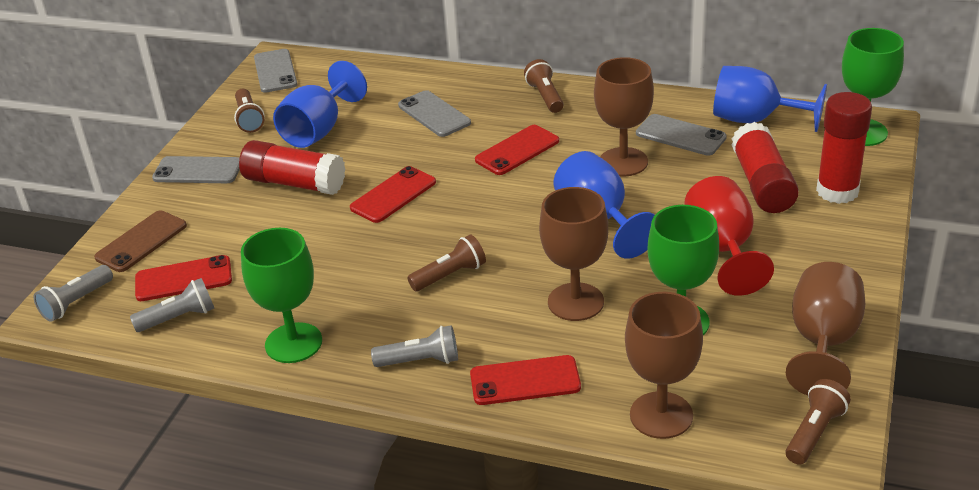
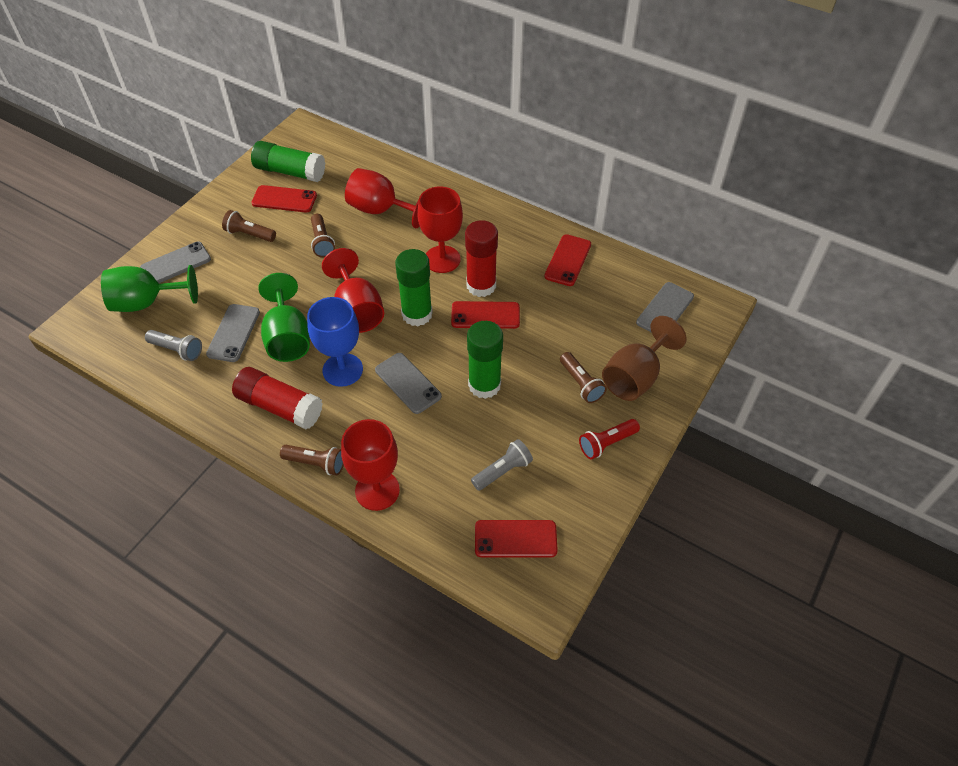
blue goblet: [273,61,367,148] [554,151,655,259] [713,66,827,132] = 3 -> [307,297,363,387] = 1
brown goblet: [539,187,608,321] [594,57,654,176] [625,292,703,439] [786,262,865,395] = 4 -> [602,316,686,401] = 1
brown phone: [94,210,187,272] = 1 -> none = 0
green glue stick: none = 0 -> [251,141,325,182] [395,249,433,326] [467,321,503,399] = 3
green goblet: [241,228,322,363] [647,205,719,335] [842,28,904,146] = 3 -> [101,265,198,312] [259,273,310,362] = 2
grey flashlight: [34,265,113,322] [130,278,214,332] [371,325,458,367] = 3 -> [145,330,202,361] [471,439,533,491] = 2
red flashlight: none = 0 -> [579,419,640,459] = 1
red glue stick: [239,140,345,195] [731,122,799,213] [816,92,872,204] = 3 -> [232,367,323,429] [465,220,498,297] = 2
red goblet: [684,176,774,296] = 1 -> [322,248,384,333] [341,419,400,511] [345,168,420,228] [417,186,463,273] = 4

